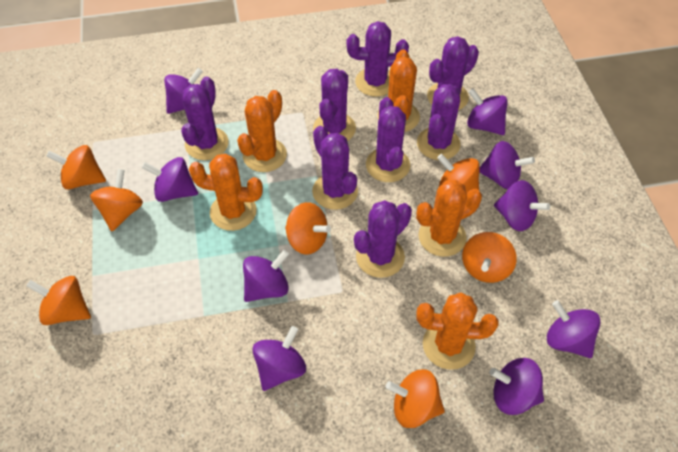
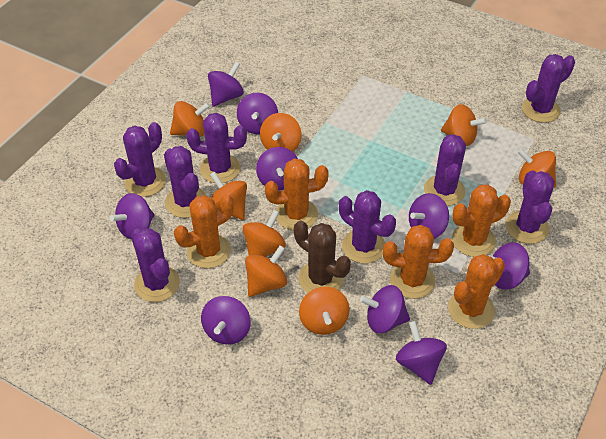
brown cactus: none = 0 -> [294,221,351,293] = 1
orange spinning top: [26,276,91,325] [46,145,106,190] [90,169,143,231] [285,202,331,255] [386,369,445,428] [437,154,480,193] [462,232,517,283] = 7 -> [170,101,210,137] [210,172,247,220] [243,210,286,257] [245,245,287,297] [260,113,302,152] [299,287,349,335] [441,104,487,146] [518,148,556,188] = 8

